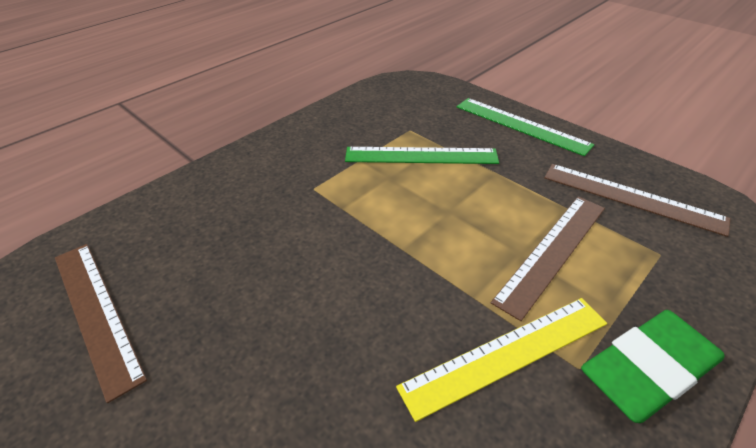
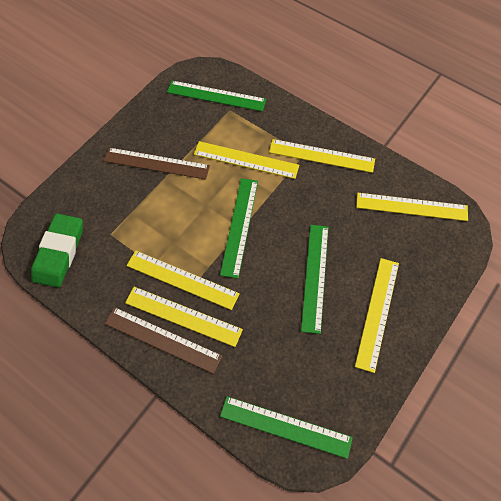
brown ruler: [55,244,147,403] [491,197,605,321] [544,164,730,237] = 3 -> [104,148,210,180] [104,307,222,374] = 2
green ruler: [345,147,499,164] [457,98,594,156] = 2 -> [167,81,266,112] [220,178,258,279] [220,396,353,459] [301,225,329,334] = 4
yellow ruler: [396,298,607,422] = 1 -> [125,287,243,347] [126,250,240,310] [194,141,299,179] [269,139,375,173] [355,258,399,373] [356,193,468,221] = 6

